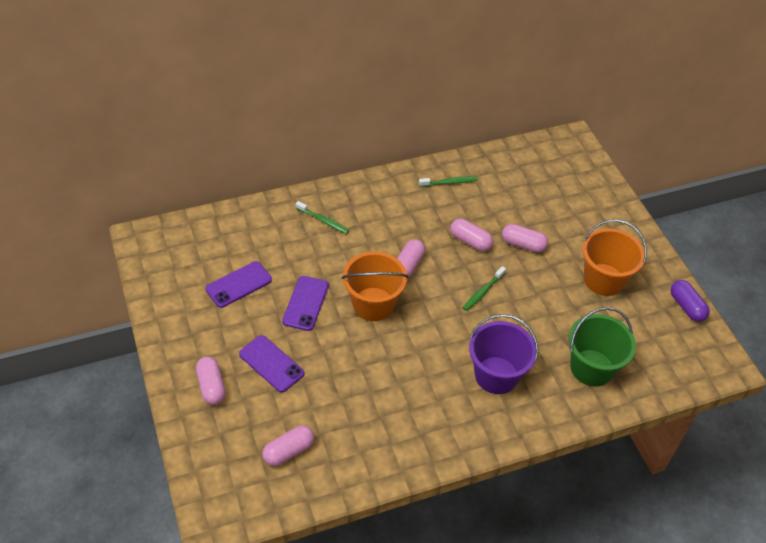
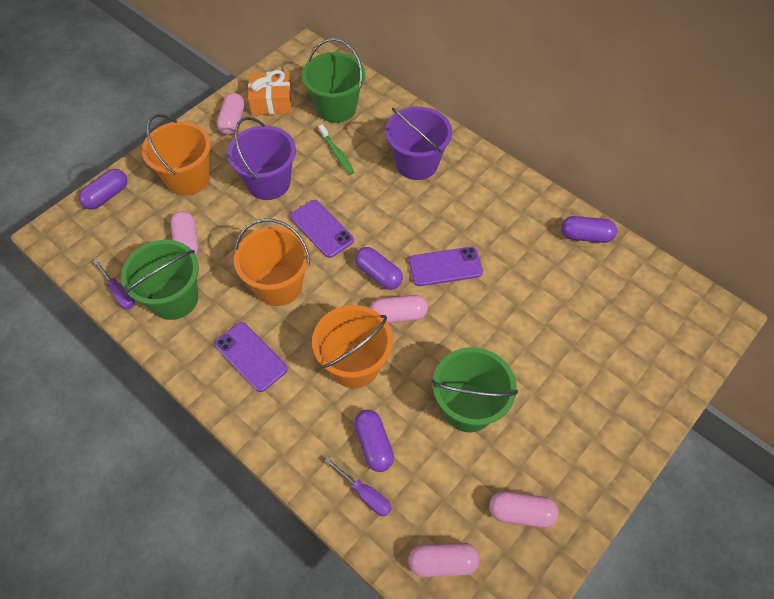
green bucket: [568,307,636,387] = 1 -> [121,240,199,320] [302,38,365,123] [431,347,518,432] = 3
green toothbrush: [296,201,349,234] [419,176,477,187] [463,266,506,311] = 3 -> [318,124,354,175] = 1
orange bucket: [342,251,408,321] [582,219,647,296] = 2 -> [142,114,211,196] [234,219,310,306] [312,305,393,388] = 3
orange gift: none = 0 -> [248,70,292,115] = 1
purple bucket: [469,314,539,394] = 1 -> [227,117,296,200] [385,107,452,180] = 2
purple capsule: [670,280,710,322] = 1 -> [79,169,127,210] [354,410,394,472] [355,247,403,290] [561,216,617,243] = 4
purple screwdriver: none = 0 -> [93,259,135,310] [325,458,392,516] = 2

